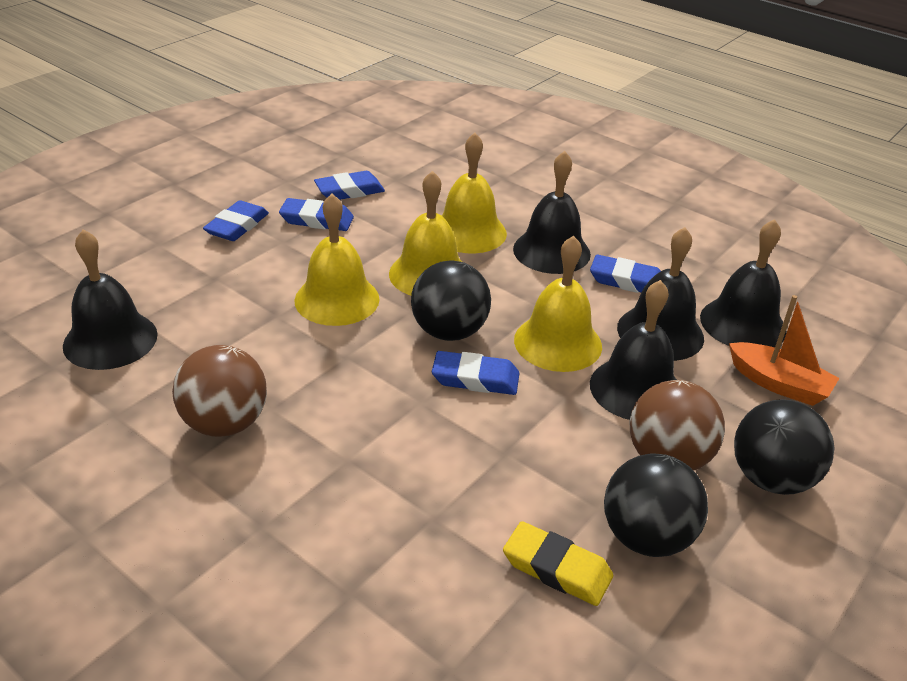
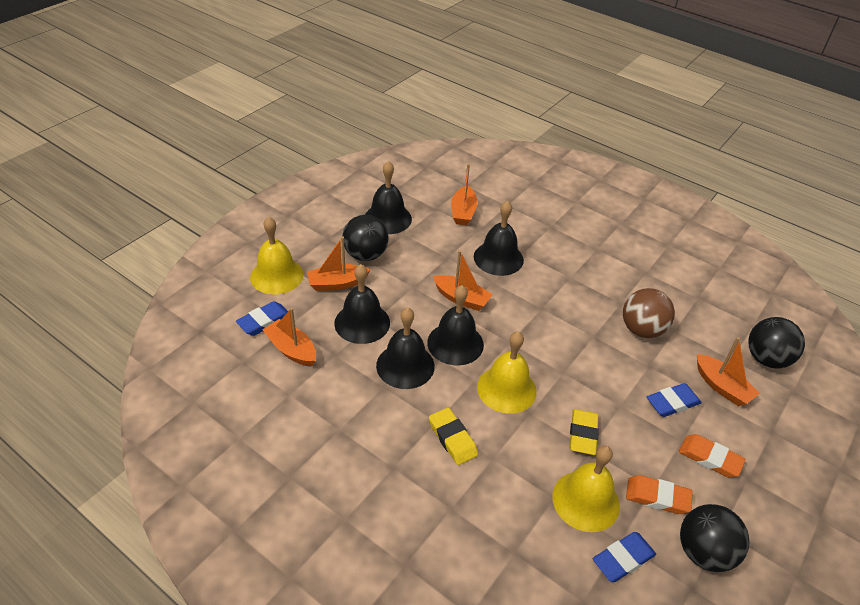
blue eraser: [203,200,269,241] [279,198,354,231] [314,171,385,200] [432,351,520,395] [590,255,661,293] = 5 -> [236,301,288,336] [593,532,656,582] [647,383,702,417] = 3
brown ball: [172,345,267,437] [630,380,725,471] = 2 -> [623,288,675,338] = 1
orange boat: [729,295,840,406] = 1 -> [263,308,316,367] [307,237,371,291] [433,250,493,311] [451,164,478,225] [697,337,760,406] = 5
orange eraser: none = 0 -> [626,475,693,514] [679,434,746,477] = 2
yellow bell: [294,194,379,326] [389,171,462,296] [442,133,507,253] [514,235,602,372] = 4 -> [250,217,304,295] [477,332,537,414] [552,446,620,532] = 3
yellow eraser: [503,521,613,606] = 1 -> [429,408,478,465] [569,409,599,455] = 2

